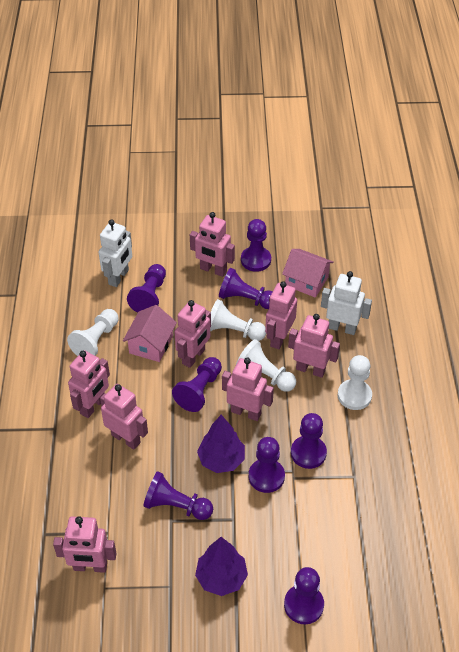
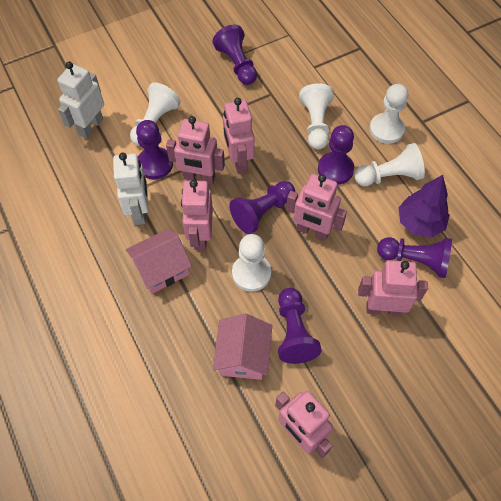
pink robot: [53,516,117,573] [68,350,110,418] [100,384,148,450] [175,300,211,368] [190,212,235,277] [222,357,274,421] [265,281,297,349] [288,314,340,378] = 8 -> [166,116,225,185] [181,180,213,250] [223,98,255,174] [275,391,333,458] [286,174,347,241] [358,260,428,316] = 6
purple pawn: [127,264,166,313] [143,471,213,520] [172,357,222,412] [219,268,273,309] [241,219,271,272] [249,437,285,493] [284,567,324,624] [291,413,327,469] = 8 -> [136,120,173,179] [213,25,257,85] [229,181,295,234] [278,288,322,364] [318,125,354,185] [377,237,452,278] = 6
purple tree: [195,537,248,596] [197,415,245,473] = 2 -> [399,175,450,238] = 1
white pawn: [67,309,119,356] [210,299,266,341] [236,339,296,392] [338,355,372,410] = 4 -> [130,82,181,146] [232,234,271,292] [299,83,334,149] [354,143,425,186] [369,84,408,144] = 5

